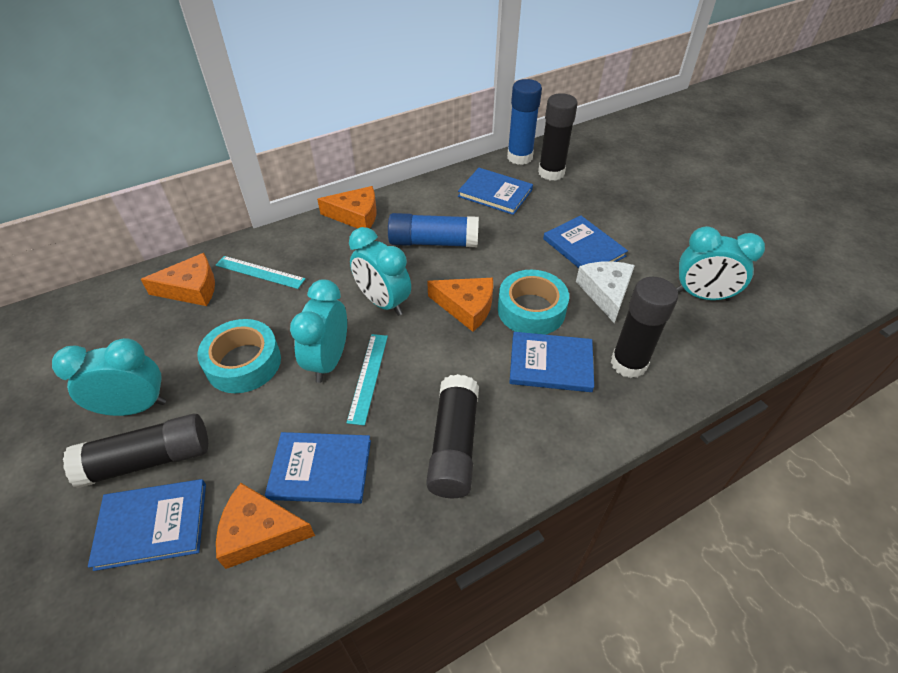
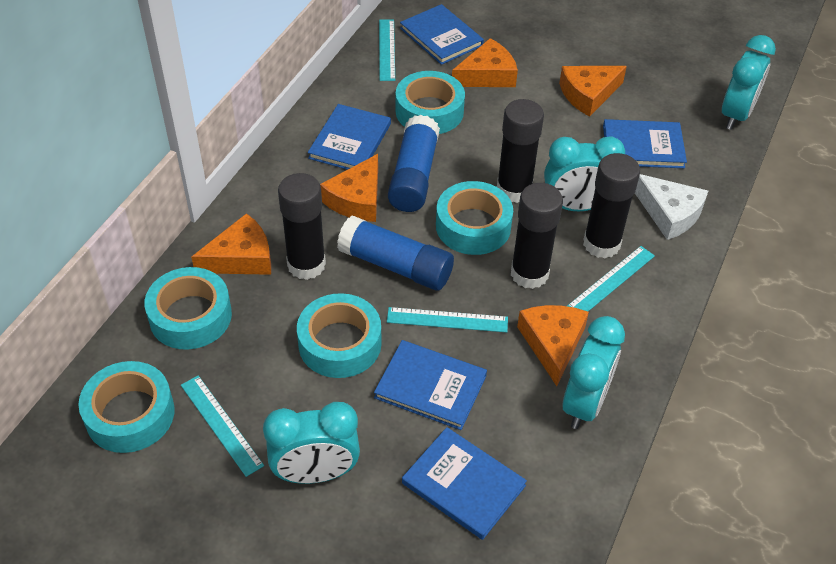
orange cheese: [141,253,215,306] [216,483,315,569] [317,186,377,229] [427,278,493,332] = 4 -> [191,213,271,275] [320,154,378,222] [452,38,518,87] [517,305,589,386] [559,66,627,117] = 5
turquoise ruler: [216,256,305,289] [347,334,388,426] = 2 -> [181,375,264,477] [379,20,395,81] [387,307,508,332] [567,246,655,311] = 4
turquoise tape: [198,319,281,393] [498,270,569,335] = 2 -> [78,361,175,453] [144,267,232,350] [297,293,381,378] [395,71,465,134] [436,181,513,255] = 5

